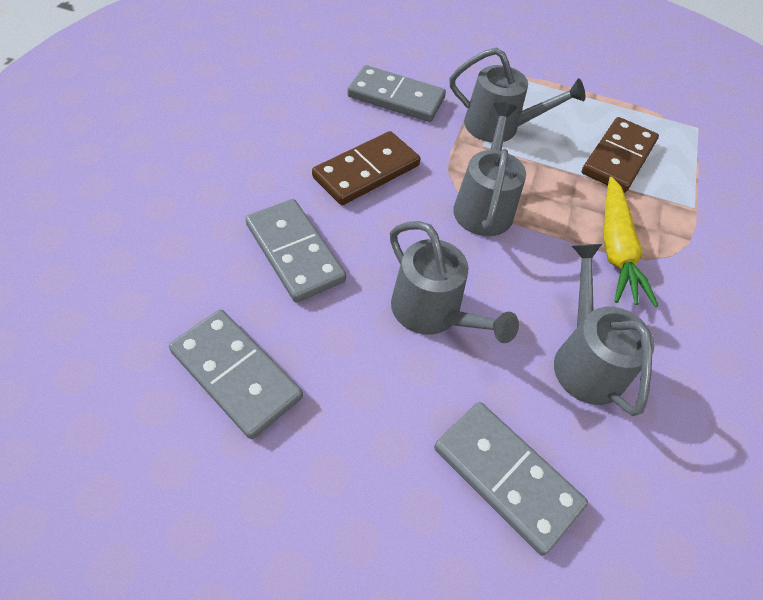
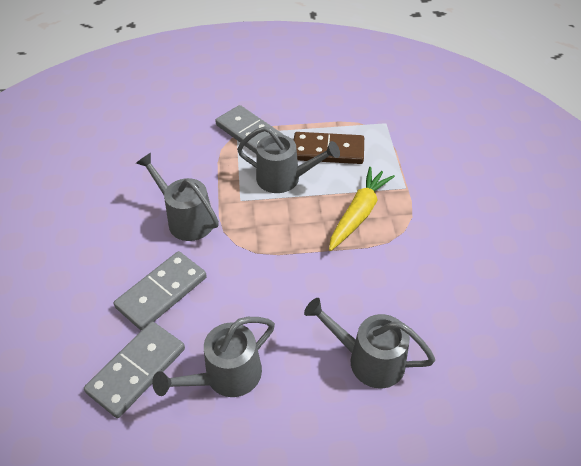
brown domino: [312,131,420,205] [582,117,659,193] = 2 -> [294,132,364,164] = 1
grey domino: [169,309,303,439] [245,199,346,302] [348,65,446,122] [434,402,588,556] = 4 -> [84,321,185,418] [114,251,207,331] [215,105,284,154] = 3

